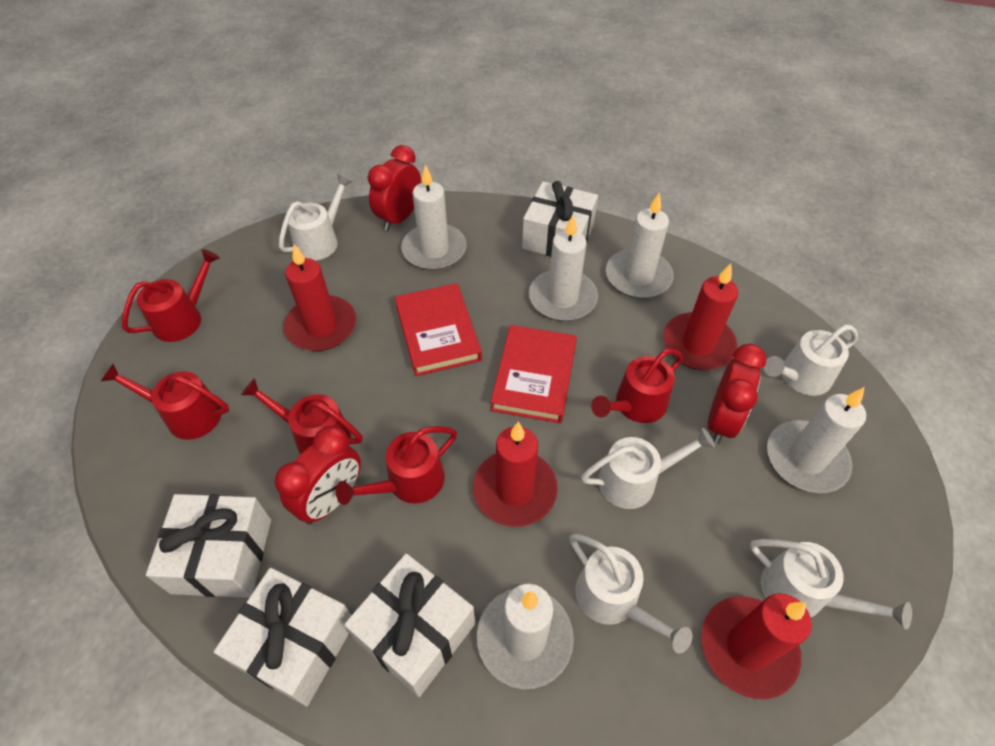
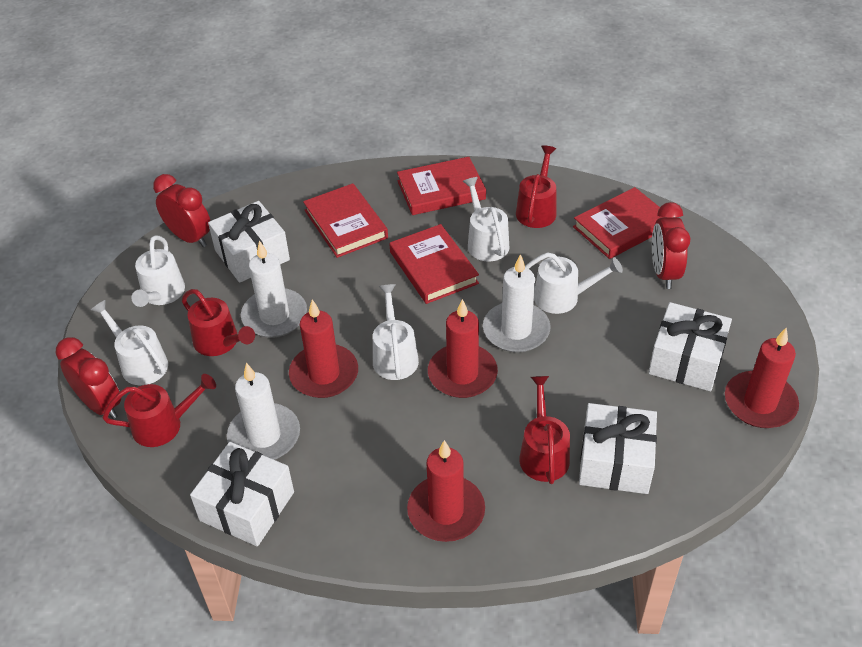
red book: [395,283,482,376] [490,325,577,423] = 2 -> [303,183,388,258] [390,224,479,304] [397,157,486,215] [573,187,661,259] = 4
red watering can: [101,364,229,440] [122,249,220,342] [241,378,363,455] [336,426,457,505] [591,348,683,423] = 5 -> [102,374,216,447] [182,289,255,356] [516,145,557,228] [519,376,570,484] = 4
white candle: [401,165,467,270] [477,583,574,689] [529,215,598,321] [606,192,674,299] [767,387,866,493] = 5 -> [227,363,300,460] [241,240,307,338] [483,254,551,353] = 3

